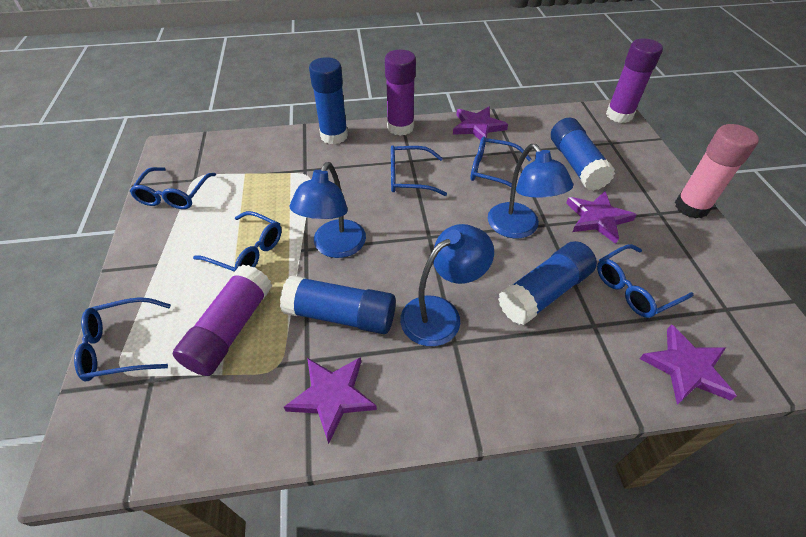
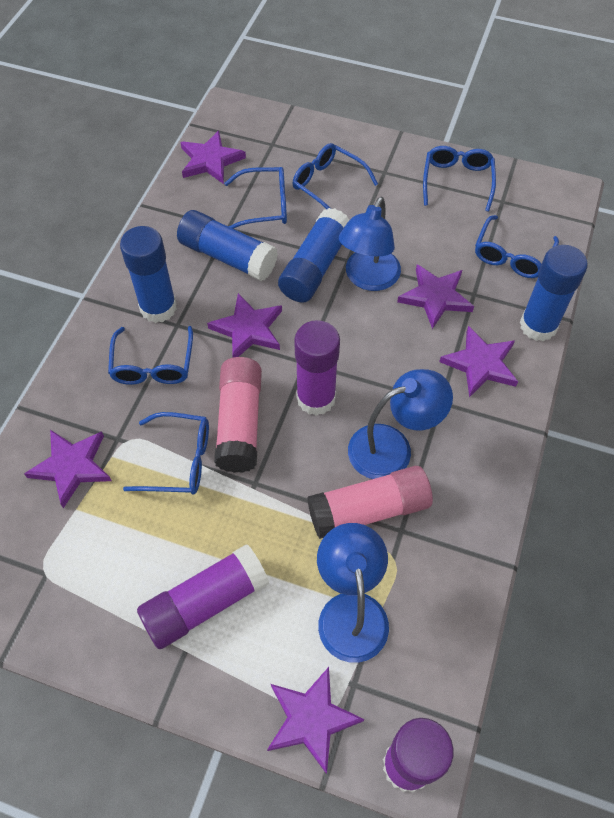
pink glue stick: [675,124,759,218] = 1 -> [214,357,262,473] [307,466,433,539] = 2
purple star: [284,357,377,444] [453,107,508,141] [566,191,637,244] [640,324,737,405] = 4 -> [24,430,112,508] [181,130,246,184] [207,293,282,357] [267,667,364,774] [397,264,474,329] [439,326,518,397] = 6

